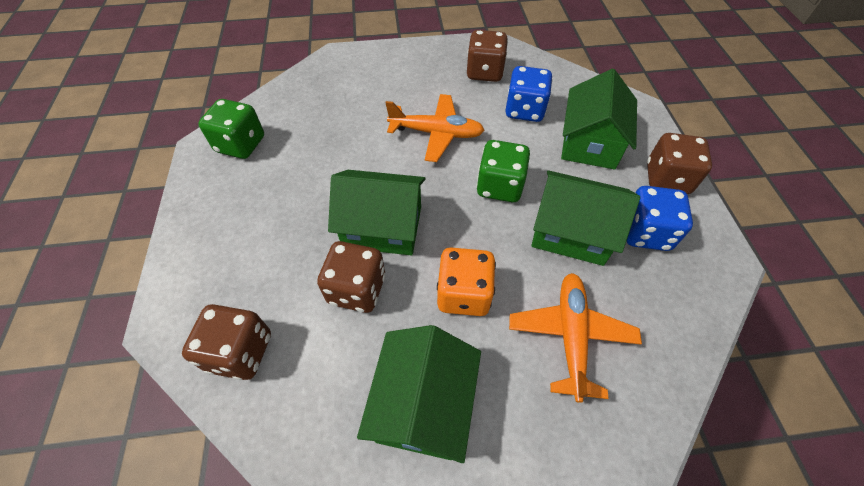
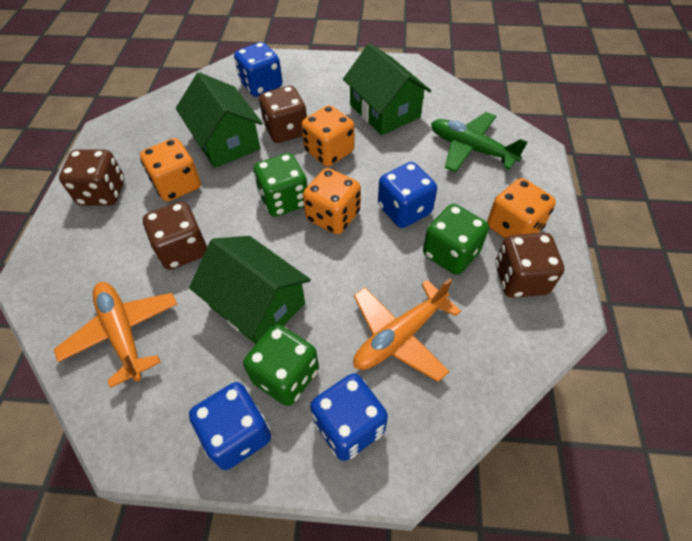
blue dice: [505,66,553,122] [627,186,693,251] = 2 -> [189,382,271,470] [234,42,283,97] [310,373,388,461] [378,162,437,228] = 4
green dice: [198,99,264,159] [476,140,530,202] = 2 -> [243,324,319,406] [253,153,307,217] [423,204,489,275] = 3
green house: [328,170,426,255] [357,325,481,463] [531,170,640,266] [561,69,637,170] = 4 -> [176,72,263,168] [189,236,311,344] [343,43,431,135] = 3
green plane: none = 0 -> [431,112,528,172] = 1
orange dice: [437,248,496,316] = 1 -> [140,138,201,201] [301,105,354,167] [303,168,361,235] [487,178,556,238] = 4

